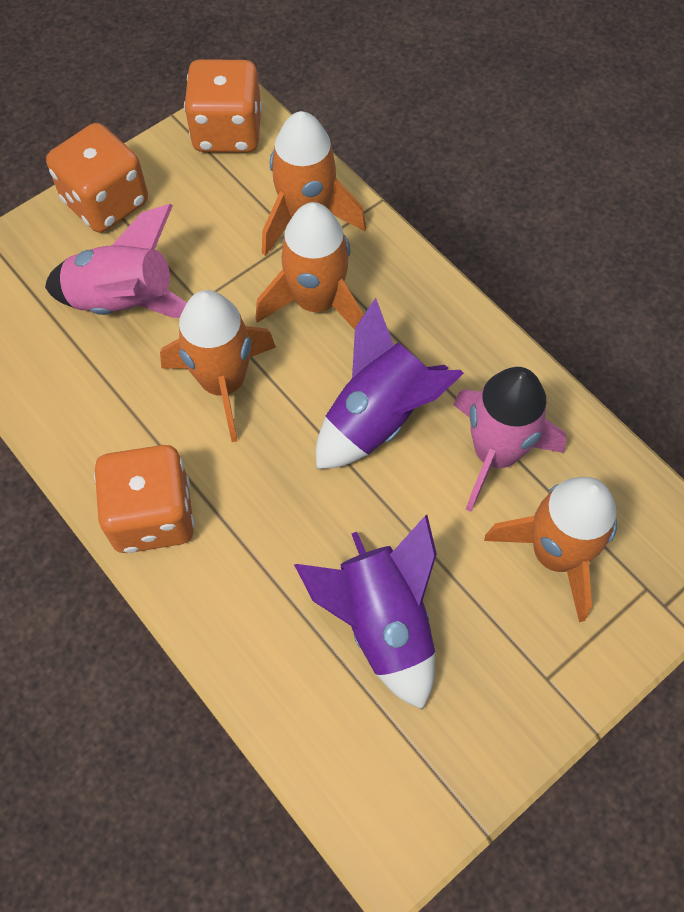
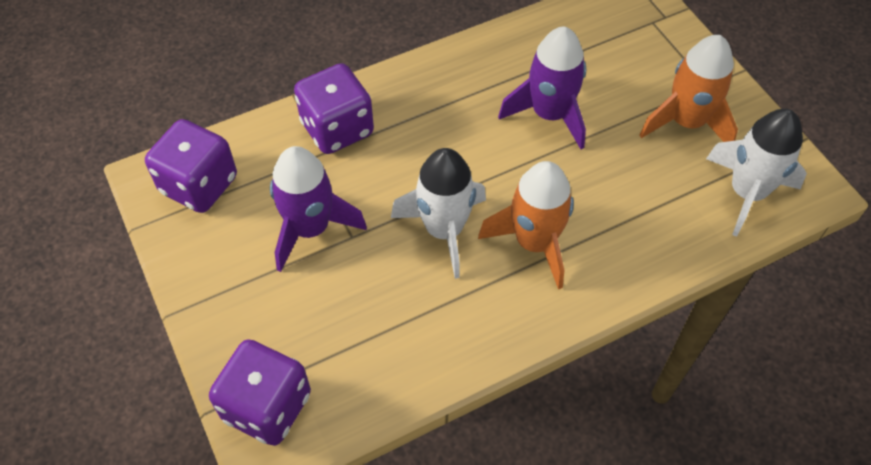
orange dice: [46,123,148,233] [94,445,195,553] [184,59,262,153] = 3 -> none = 0
orange rocket: [160,290,276,442] [255,202,364,330] [262,111,366,256] [484,477,617,622] = 4 -> [478,161,574,290] [639,35,738,142] = 2
pink rocket: [45,204,187,318] [453,367,567,512] = 2 -> none = 0
purple dice: none = 0 -> [145,119,237,213] [209,339,311,446] [294,63,374,154] = 3
white rocket: none = 0 -> [391,148,486,279] [706,109,807,237] = 2

